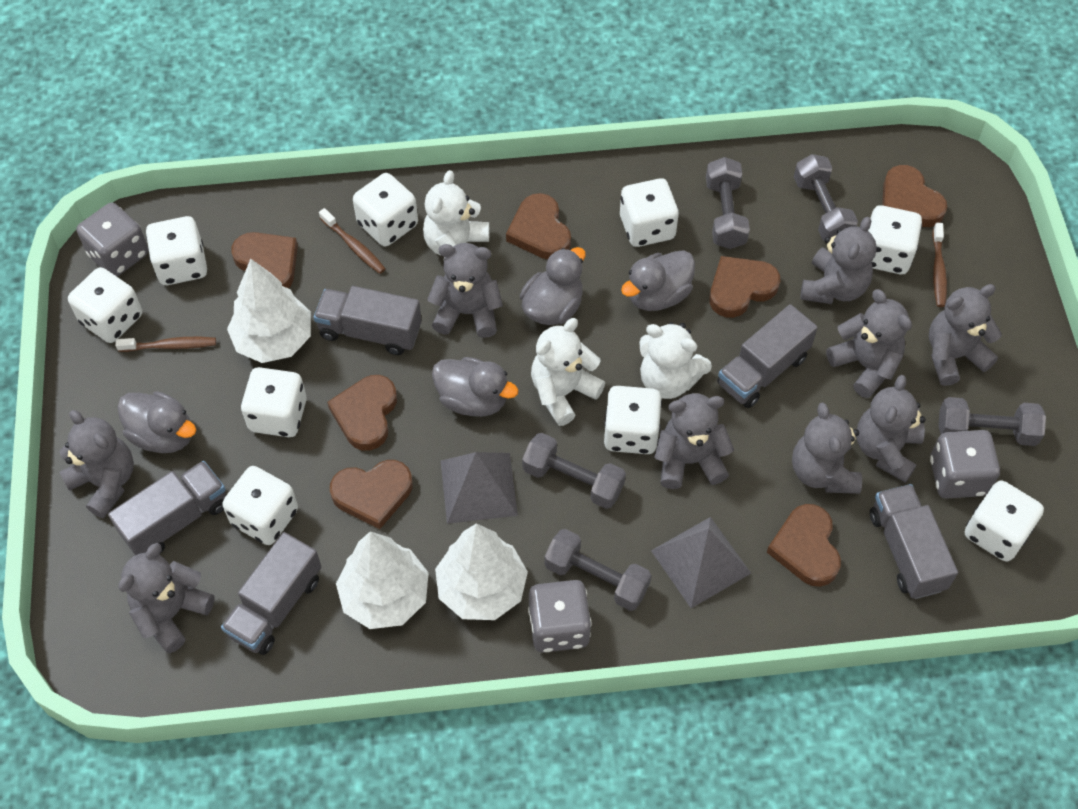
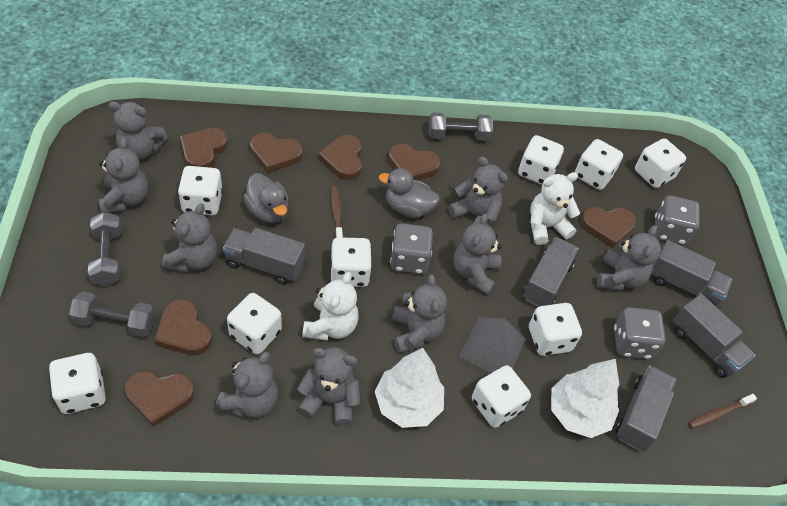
brown toothbrush: [115,337,216,352] [319,208,386,274] [932,223,947,307] = 3 -> [331,186,343,238] [688,394,757,429] = 2
grey duck: [118,391,196,453] [432,357,518,417] [520,247,586,325] [621,250,695,311] = 4 -> [243,173,289,223] [379,168,440,218] = 2
grey dumbbell: [522,433,626,509] [545,529,652,611] [706,157,750,249] [794,154,858,241] [938,397,1046,446] = 5 -> [69,291,155,337] [88,212,122,286] [429,112,493,141] = 3
grey pyramid: [441,452,518,524] [651,517,751,608] = 2 -> [459,317,526,373] = 1
white teddy bear: [423,170,490,261] [531,318,605,426] [639,322,712,399] = 3 -> [302,272,359,341] [530,172,580,245] = 2
white tree: [227,259,311,363] [336,532,429,629] [435,523,528,620] = 3 -> [375,348,444,428] [551,359,619,438] = 2

